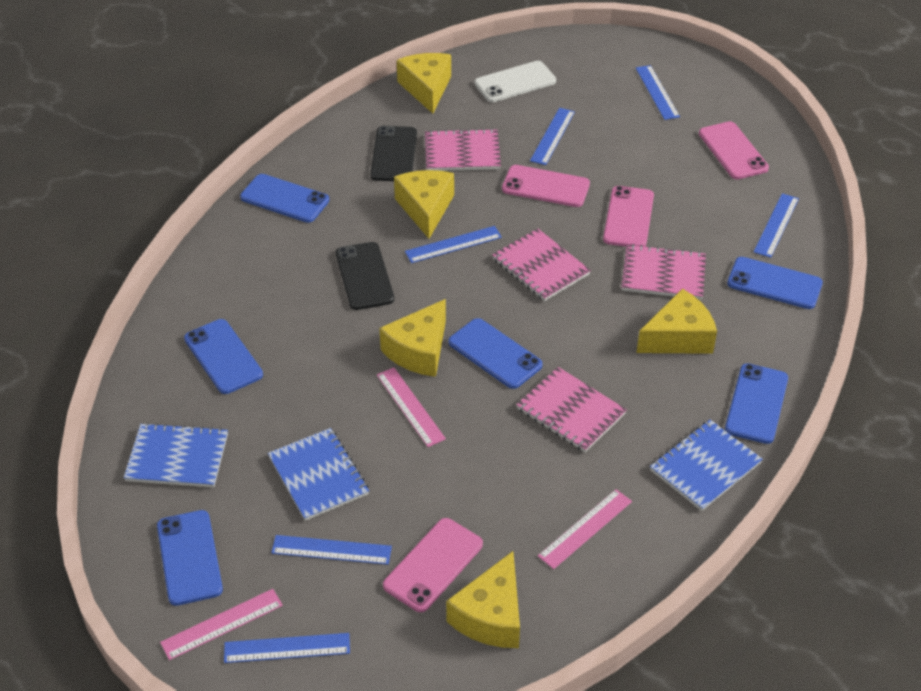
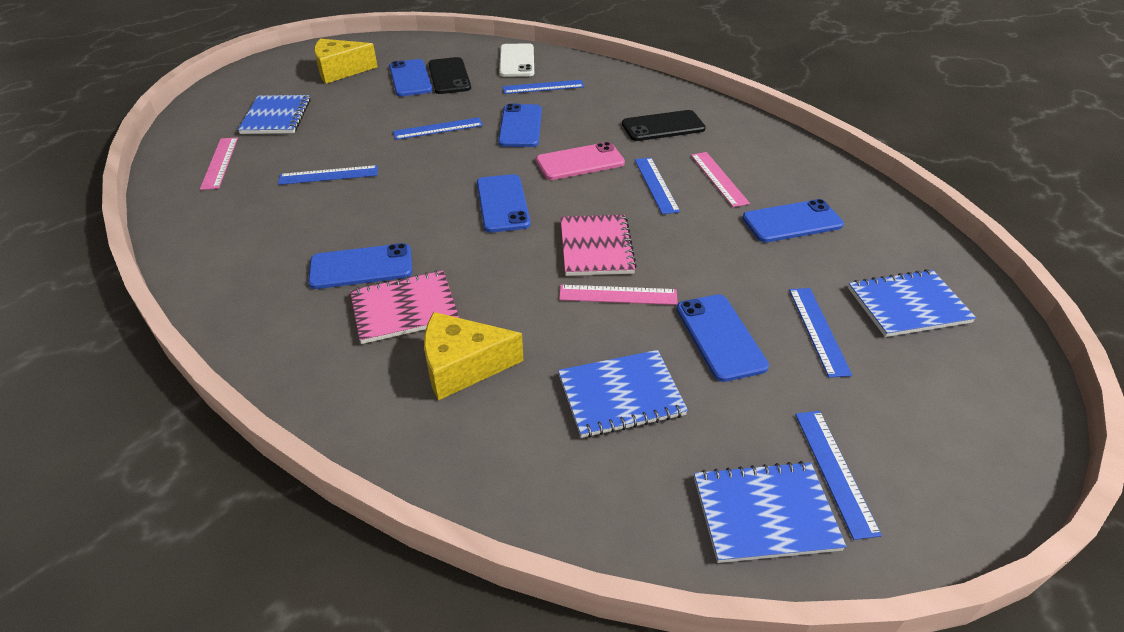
blue notebook: [124,423,228,487] [268,428,369,521] [650,420,763,511] = 3 -> [238,95,311,134] [558,350,688,438] [694,461,846,563] [848,269,976,337] = 4
pink notebook: [425,128,501,171] [492,228,591,301] [516,367,627,452] [621,244,706,300] = 4 -> [350,270,459,344] [560,215,637,276] = 2
pink phone: [383,518,483,612] [502,165,590,207] [603,186,654,247] [699,121,769,179] = 4 -> [536,142,625,180] = 1
yellow cheese: [379,299,446,377] [394,170,454,239] [397,53,451,114] [446,551,520,648] [637,288,717,354] = 5 -> [314,39,378,84] [424,312,524,400] = 2

